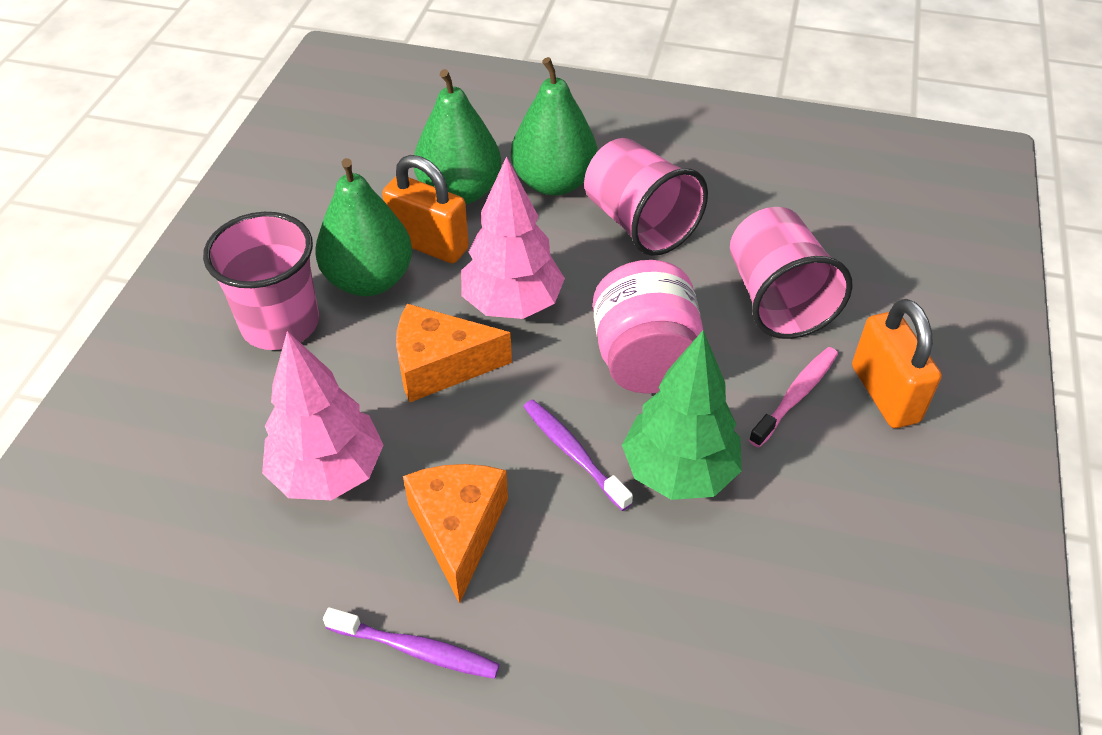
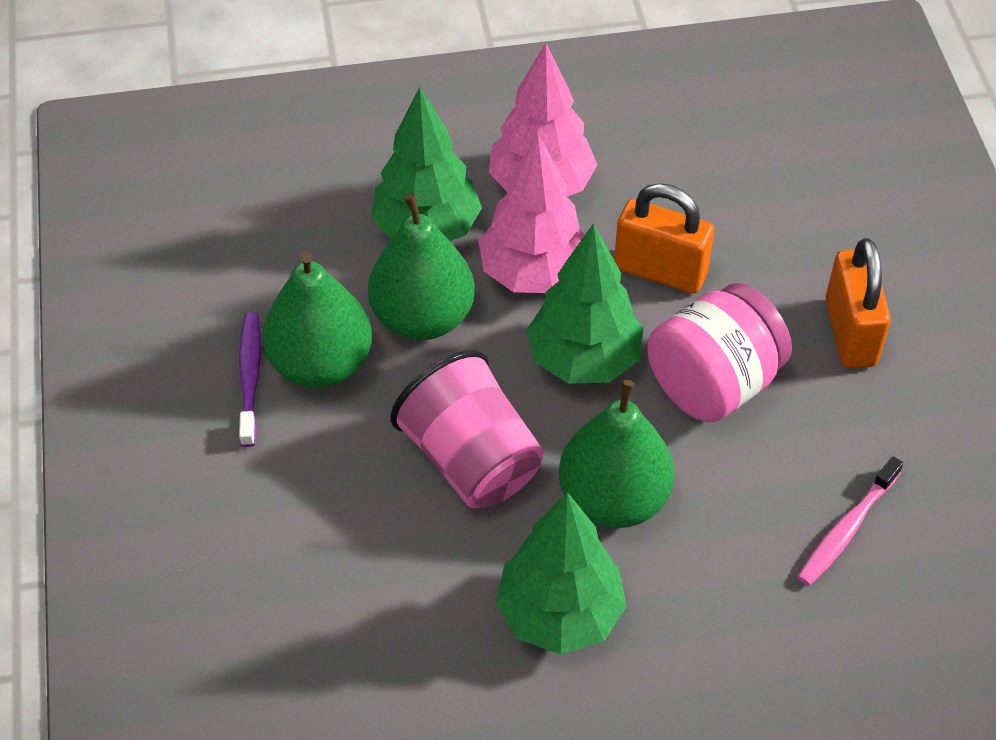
green tree: [622,330,742,500] = 1 -> [371,87,482,241] [496,492,627,654] [526,223,644,384] = 3
orange cheese: [396,304,512,402] [403,464,508,604] = 2 -> none = 0
pink cup: [203,212,319,350] [584,138,708,256] [730,207,853,339] = 3 -> [390,350,544,508] = 1
purple toothbrush: [323,607,500,679] [523,399,633,511] = 2 -> [239,312,261,447] = 1

